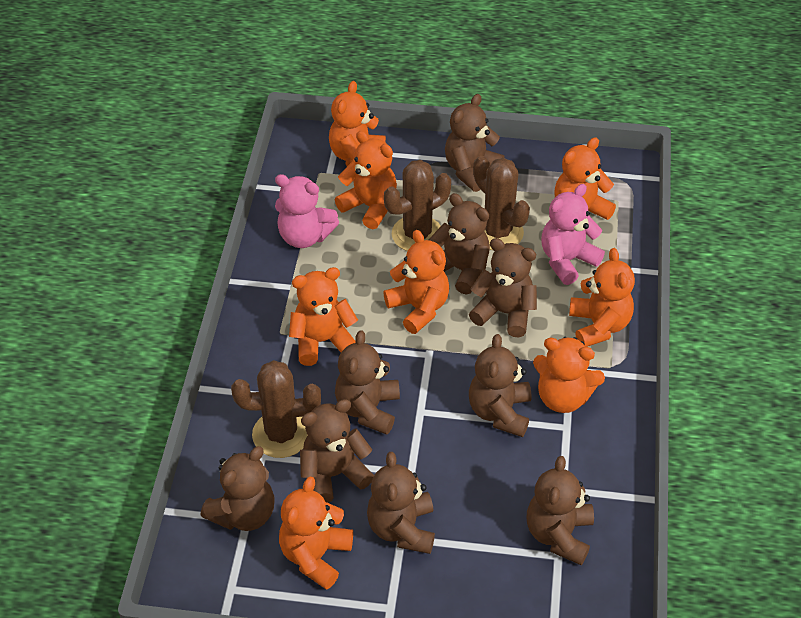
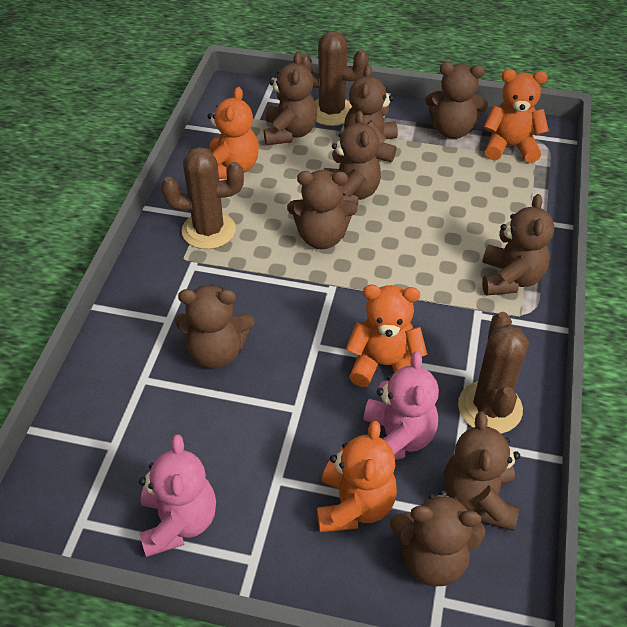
orange teddy bear: [279,476,353,590] [289,267,358,366] [329,81,386,166] [335,131,397,229] [383,230,449,334] [533,337,605,413] [554,137,616,220] [569,248,635,347] = 8 -> [208,87,259,179] [317,421,397,532] [346,284,427,387] [483,69,549,163] = 4

